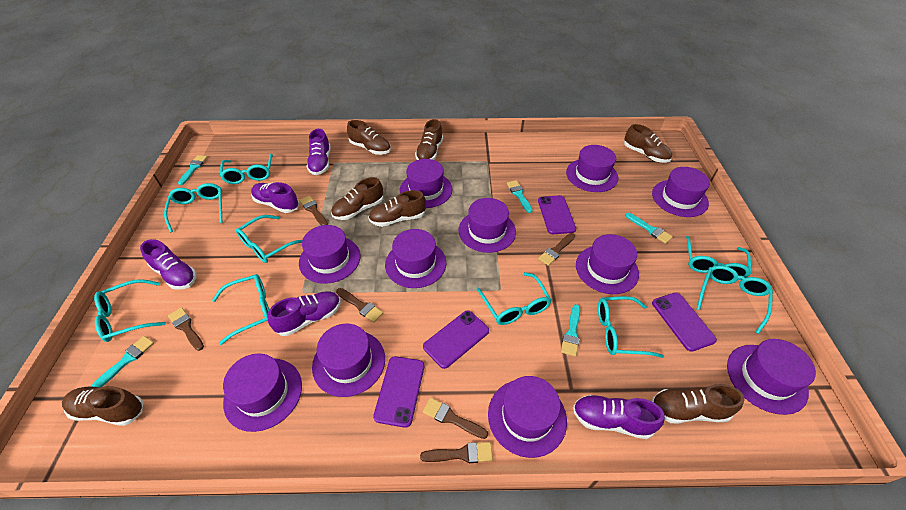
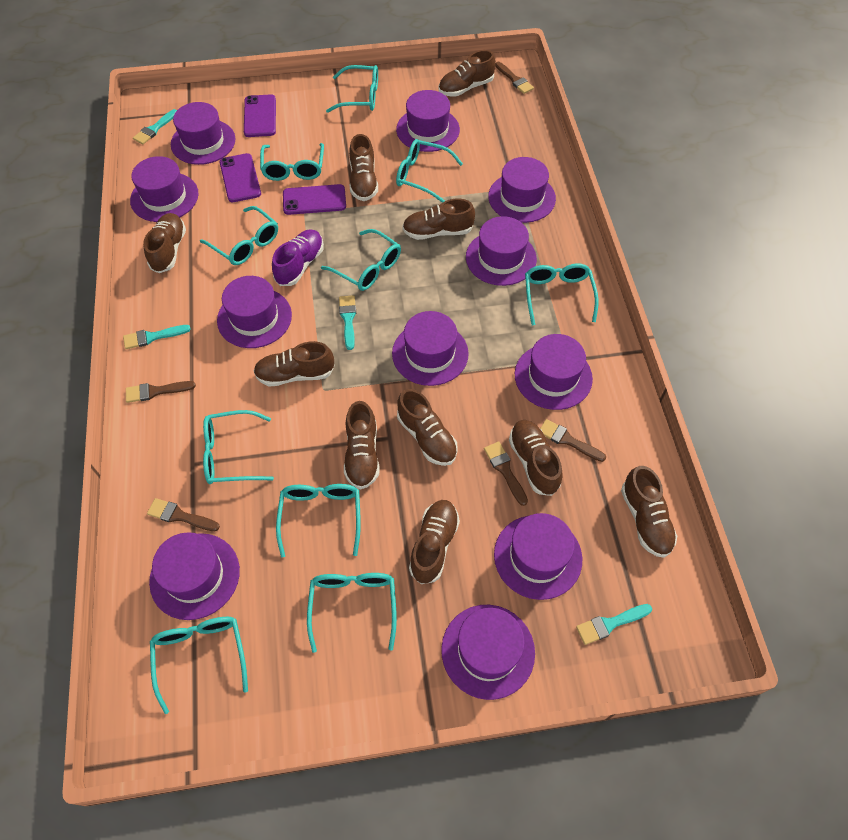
brown brush: [168,307,204,351] [299,196,328,225] [336,288,383,323] [420,442,493,463] [423,398,488,439] [538,233,575,266] = 6 -> [126,381,196,403] [147,498,220,531] [484,442,528,506] [495,62,534,94] [540,419,606,462] = 5
brown shoe: [62,386,143,426] [331,177,383,220] [347,120,391,155] [368,190,426,227] [415,119,443,160] [624,124,672,163] [652,384,745,424] = 7 -> [143,213,186,273] [254,341,335,387] [344,401,380,490] [349,134,378,201] [397,389,458,466] [402,199,475,240] [409,500,460,584] [439,50,496,97] [509,420,563,496] [621,466,677,558] = 10
purple phone: [373,356,424,428] [423,310,489,369] [538,195,576,234] [652,293,717,352] = 4 -> [219,153,261,202] [244,94,276,137] [283,184,346,215] = 3
purple shoe: [140,239,197,290] [251,182,299,213] [268,292,341,336] [306,129,331,175] [573,395,665,439] = 5 -> [272,229,324,286] = 1
turquoise brush: [91,336,154,388] [178,155,207,185] [507,180,533,213] [561,304,580,357] [625,213,673,244] = 5 -> [123,325,191,349] [133,109,177,145] [339,295,356,350] [576,604,652,645] = 4
turquoise glasses: [94,279,166,342] [164,183,222,232] [212,274,269,345] [220,154,273,184] [236,215,302,263] [477,272,551,325] [598,296,664,358] [686,236,751,280] [697,265,773,334] = 9 -> [150,617,248,714] [200,206,278,265] [203,410,274,484] [260,143,324,181] [276,484,361,558] [307,573,397,653] [321,229,401,291] [326,65,378,113] [396,139,463,203] [525,263,599,325] = 10

